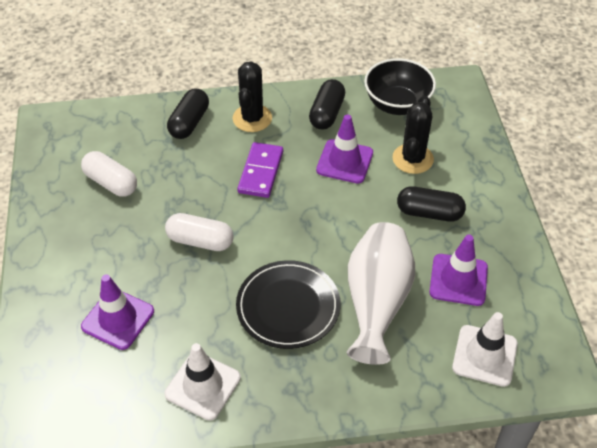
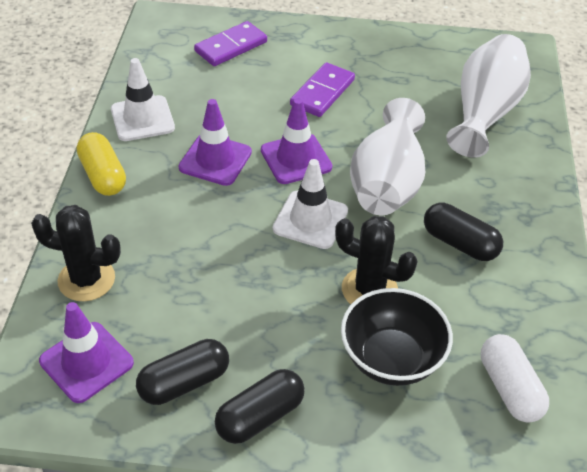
black plate: [236,260,340,349] = 1 -> none = 0
purple domino: [237,142,283,198] = 1 -> [194,21,267,66] [290,62,355,117] = 2
white capsule: [81,151,137,197] [165,213,234,251] = 2 -> [481,334,549,423] = 1
white vase: [347,222,415,365] = 1 -> [350,98,425,215] [446,34,531,158] = 2
yellow capsule: none = 0 -> [77,132,126,196] = 1

